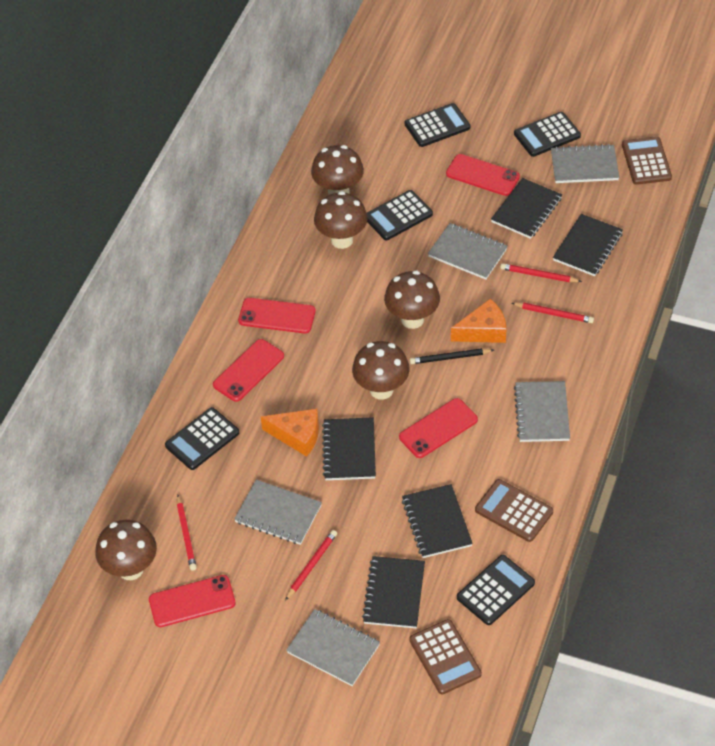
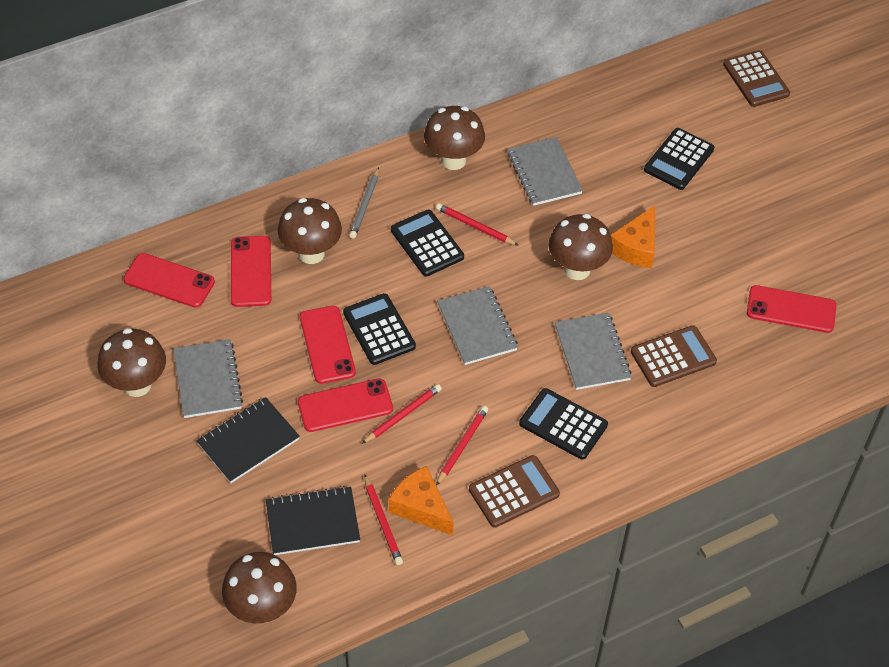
black calculator: [165,407,239,470] [367,190,433,240] [405,103,470,147] [457,555,535,625] [514,112,581,157] = 5 -> [343,293,416,365] [391,210,464,277] [519,388,608,460] [644,128,714,190] = 4
black notebook: [322,417,376,480] [362,556,425,628] [402,484,473,558] [491,178,562,239] [553,214,623,276] = 5 -> [197,397,300,483] [266,486,360,555] = 2
black pencil: [410,348,494,364] = 1 -> none = 0
grey notebook: [234,480,322,545] [286,609,380,686] [428,223,508,280] [514,381,570,442] [551,144,619,183] = 5 -> [173,339,243,418] [437,286,518,365] [508,137,583,206] [555,313,632,390] = 4
grey pencil: none = 0 -> [349,167,379,239] = 1

